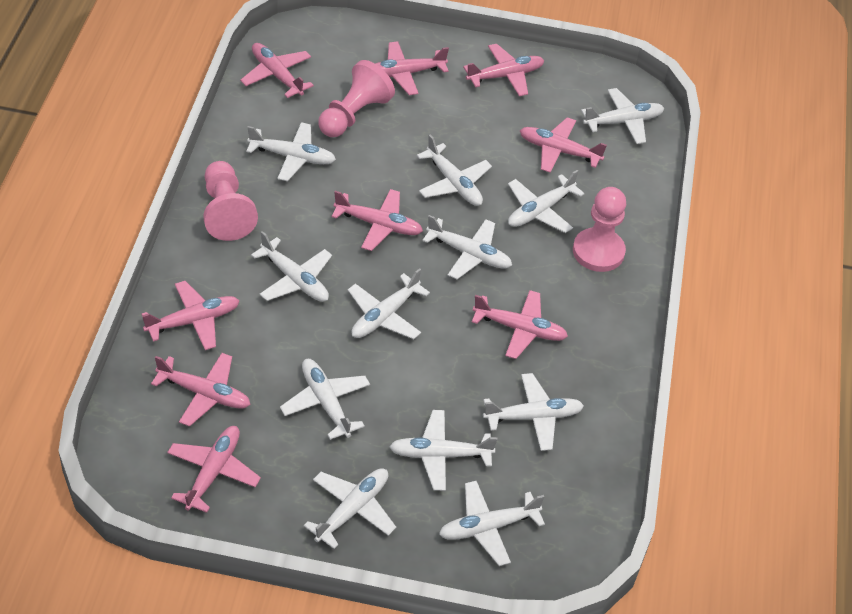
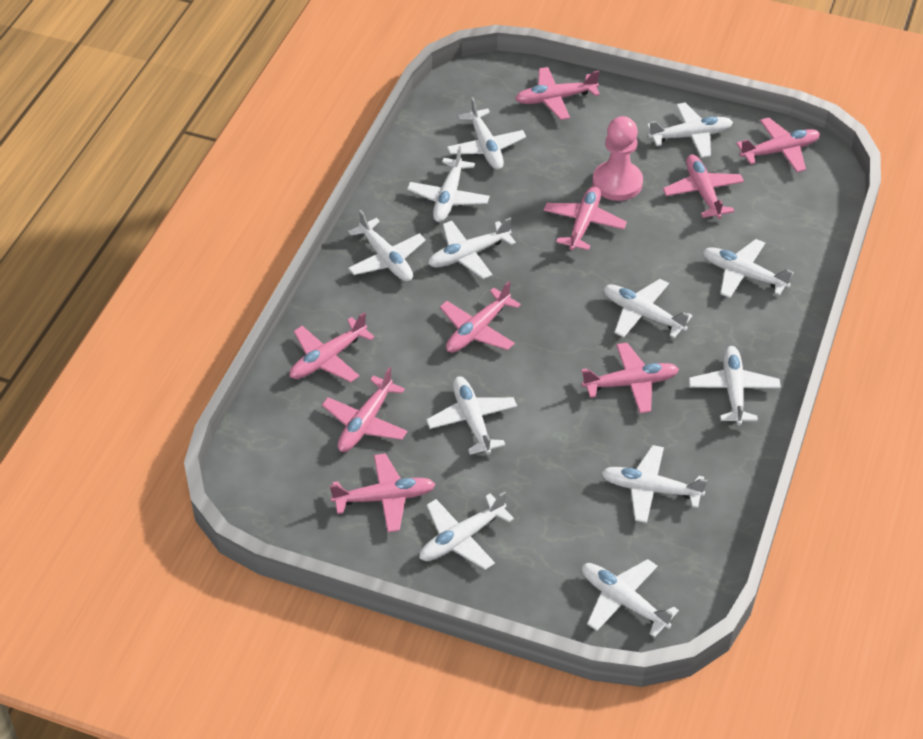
pink pawn: [203,161,258,241] [318,60,395,137] [573,187,626,272] = 3 -> [592,116,643,201] = 1

